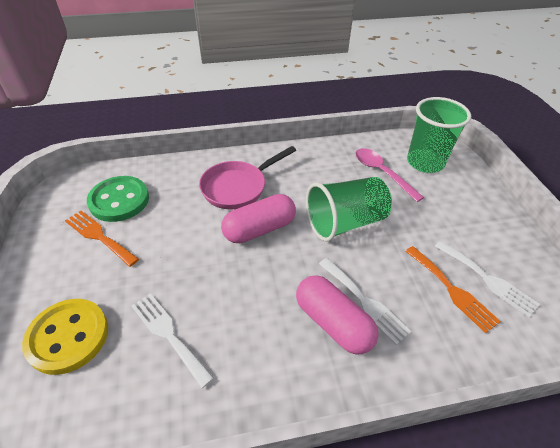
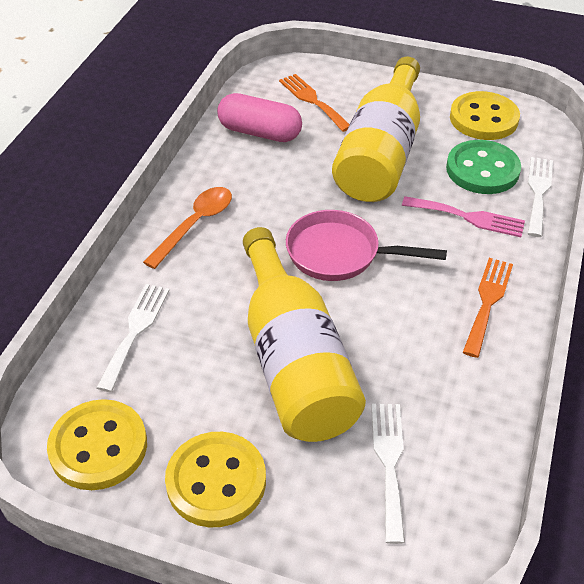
green cup: [306,177,392,242] [407,97,471,173] = 2 -> none = 0
orange spoon: none = 0 -> [143,187,232,269] = 1
pink capsule: [221,194,296,243] [296,275,379,354] = 2 -> [217,93,302,142] = 1
pink fork: none = 0 -> [402,196,525,237] = 1
pink spoon: [355,148,424,202] = 1 -> none = 0
yellow bottle: none = 0 -> [243,227,366,442] [332,56,420,202] = 2
yellow button: [22,299,108,375] = 1 -> [47,399,147,490] [165,432,266,528] [450,91,520,140] = 3

